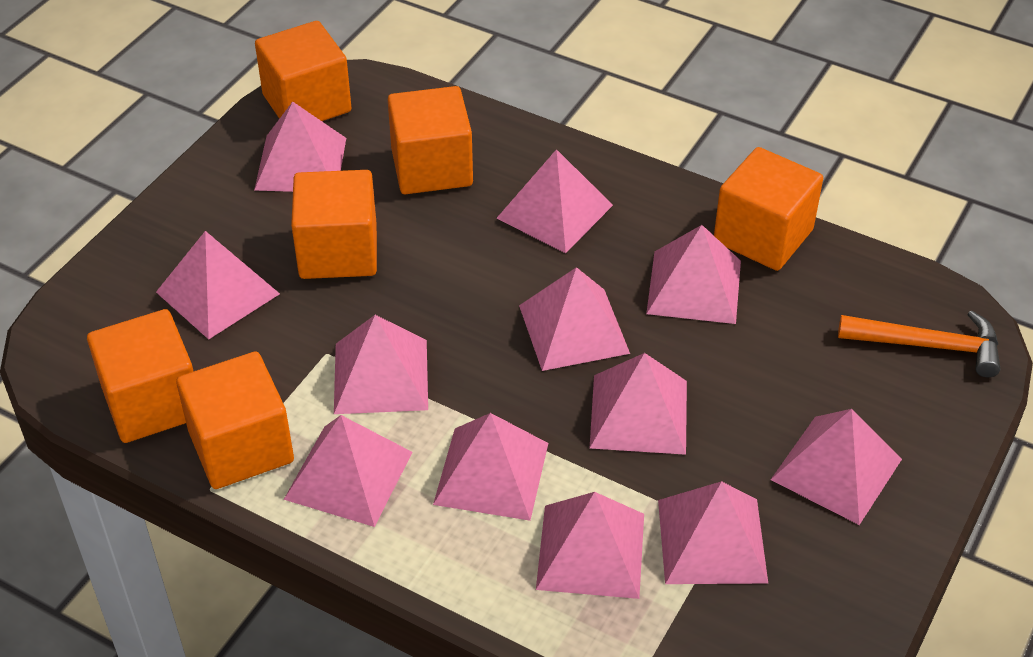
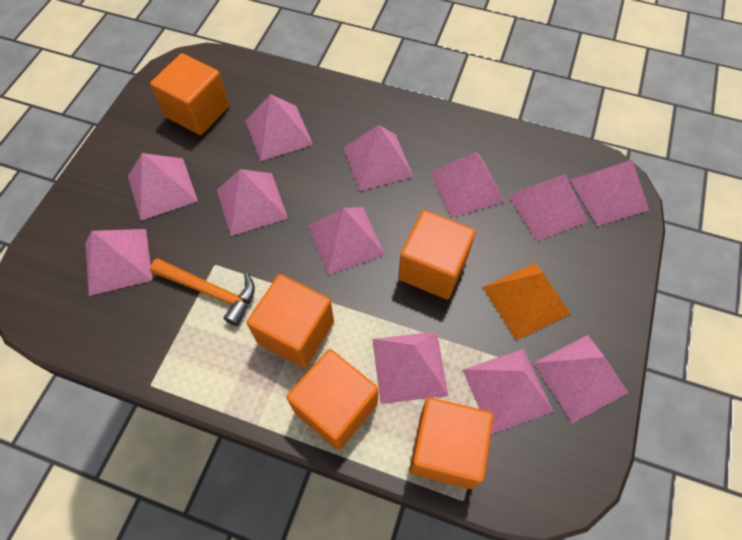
orange cube: [87,309,194,443] [176,351,294,489] [255,21,352,121] [291,170,377,279] [388,86,473,194] [714,147,823,271] = 6 -> [150,53,230,135] [247,274,334,368] [286,349,378,450] [398,210,476,299] [409,397,493,489] = 5
orange pyramid: none = 0 -> [483,263,570,341] = 1

